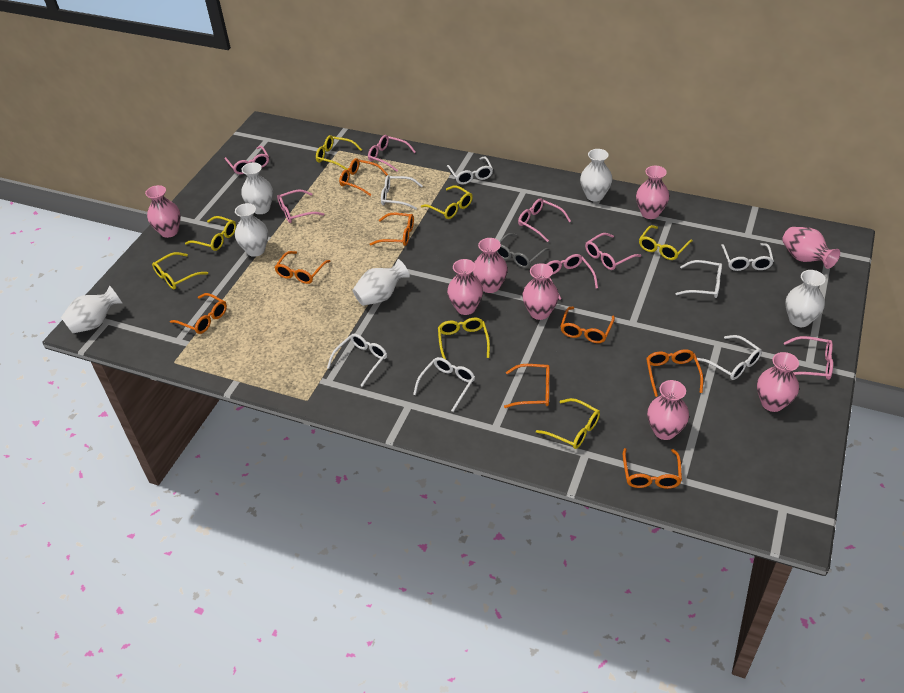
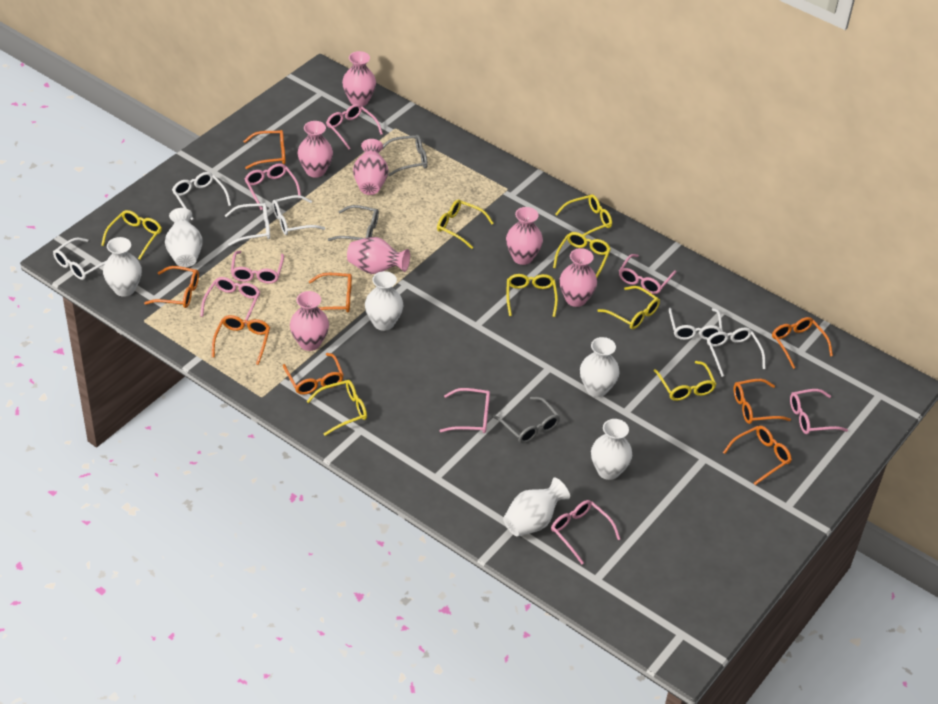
grey glasses: [496,233,550,268] = 1 -> [328,205,379,241] [383,135,428,176] [493,397,560,443] = 3
pink glasses: [225,146,269,174] [277,189,324,223] [368,135,416,172] [518,198,571,242] [547,254,598,300] [585,233,641,270] [784,336,833,380] = 7 -> [200,277,260,325] [231,251,284,284] [245,163,301,210] [326,104,383,149] [440,388,490,433] [551,500,620,564] [619,254,676,294] [790,389,848,434] = 8
pink vase: [145,185,181,238] [447,259,483,315] [473,238,508,293] [522,263,559,320] [636,166,669,219] [647,380,689,440] [757,352,799,412] [782,227,840,269] = 8 -> [290,291,329,351] [298,121,333,178] [342,51,376,106] [347,237,410,274] [353,139,388,195] [506,207,543,265] [559,248,597,307] = 7
white glasses: [327,334,387,387] [381,175,423,210] [413,357,475,412] [447,157,493,184] [676,260,722,298] [697,335,762,380] [721,243,774,271] = 7 -> [53,237,106,280] [172,172,231,220] [225,203,270,246] [272,195,325,235] [669,308,723,340] [707,327,766,377] = 6
yellow glasses: [152,252,208,289] [185,216,236,251] [316,135,362,170] [421,185,473,219] [438,318,490,359] [536,398,600,449] [639,225,693,260] = 7 -> [101,210,162,260] [306,380,367,436] [437,199,494,249] [506,274,558,317] [553,232,611,278] [555,194,612,236] [598,286,660,329] [653,361,716,401] = 8

